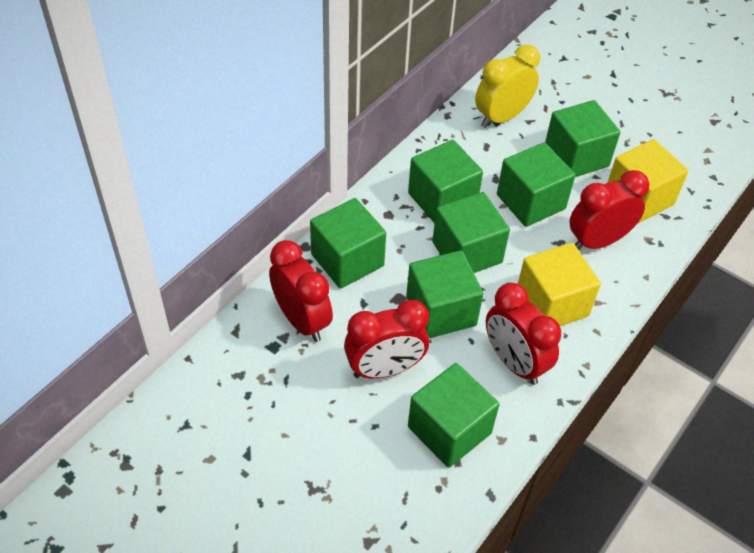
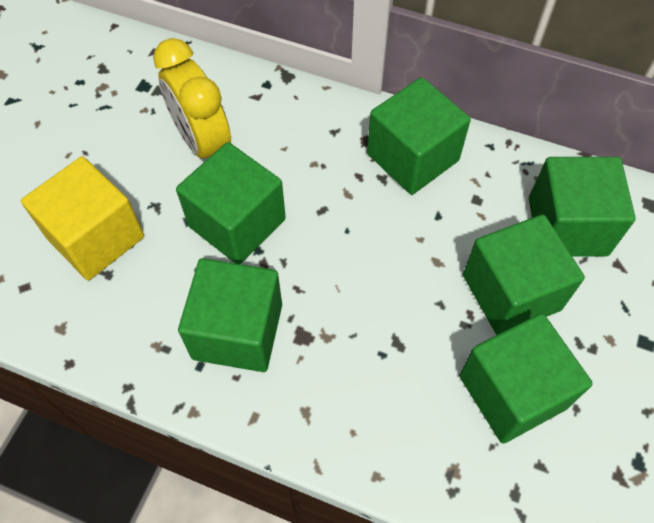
green cube: [310,198,386,289] [406,251,483,338] [408,140,483,223] [408,363,499,468] [432,192,510,273] [497,142,575,227] [545,100,620,177] = 7 -> [176,142,286,264] [178,258,282,372] [367,77,471,195] [459,313,593,444] [463,214,585,335] [529,157,636,257] = 6
red clock: [269,240,333,342] [344,300,429,379] [486,283,561,385] [569,170,649,250] = 4 -> none = 0
yellow cube: [518,243,601,326] [607,139,688,223] = 2 -> [21,156,144,280] = 1

